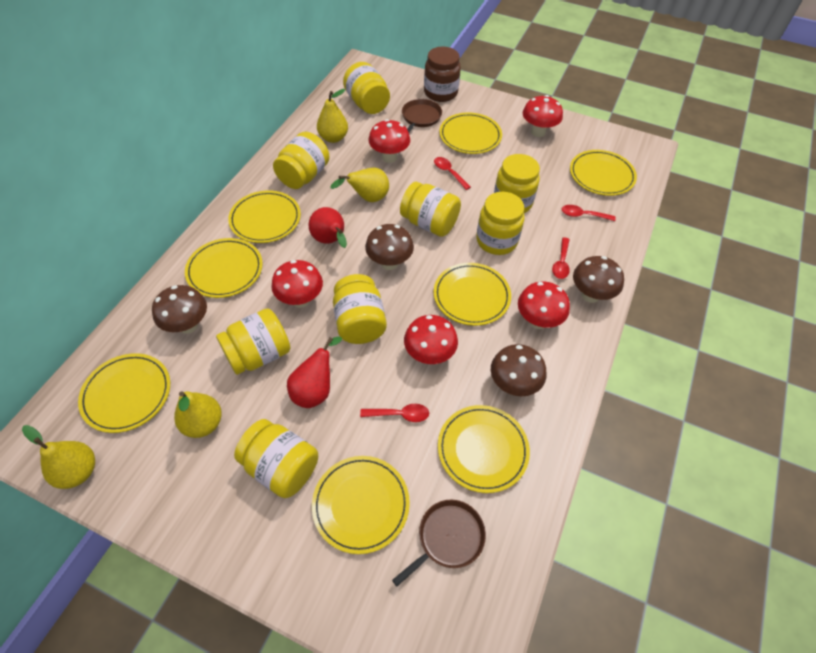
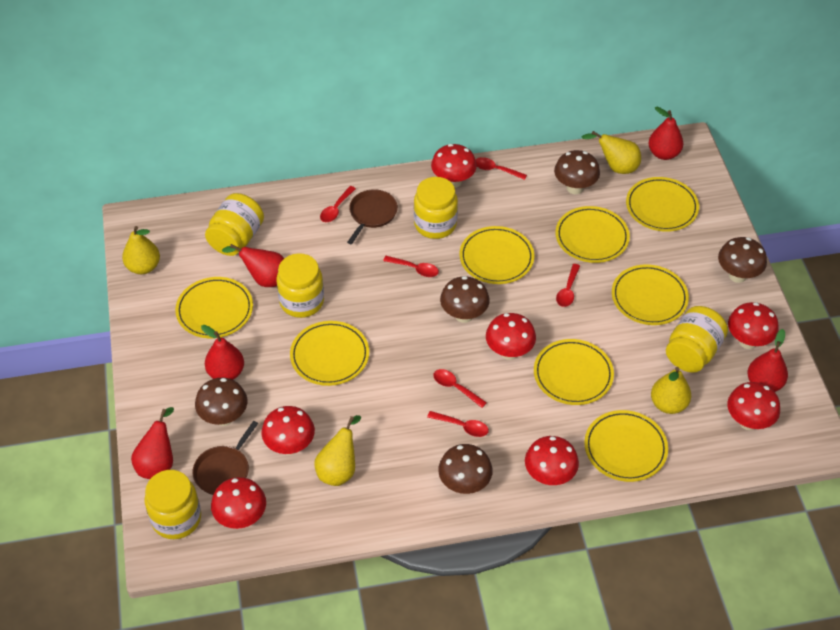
brown jar: [424,47,461,102] = 1 -> none = 0
brown mushroom: [152,285,207,334] [365,224,414,270] [491,344,546,396] [573,256,624,303] = 4 -> [195,378,247,426] [438,444,493,494] [440,276,490,323] [554,150,600,194] [718,237,767,283] = 5
red mushroom: [271,260,323,308] [368,119,410,163] [404,315,458,364] [518,282,570,329] [523,95,563,137] = 5 -> [211,477,266,529] [262,406,315,455] [431,144,477,188] [486,313,536,360] [525,436,579,485] [727,382,780,430] [728,302,779,349] = 7
red pear: [287,337,342,408] [308,207,347,248] = 2 -> [131,407,174,479] [201,325,244,380] [222,244,284,287] [649,107,683,160] [747,329,788,392] = 5
red spoon: [360,404,429,422] [434,157,471,190] [552,237,570,279] [562,205,616,221] = 4 -> [320,186,356,222] [383,256,439,277] [427,411,489,437] [433,369,487,408] [475,157,527,180] [556,264,580,307] = 6
yellow jar: [216,308,290,375] [234,419,318,498] [273,132,330,189] [333,274,387,344] [343,62,390,114] [400,182,461,237] [476,192,524,255] [494,154,540,213] = 8 -> [145,470,201,539] [205,193,264,256] [277,253,324,318] [414,177,458,239] [666,306,728,373] = 5

